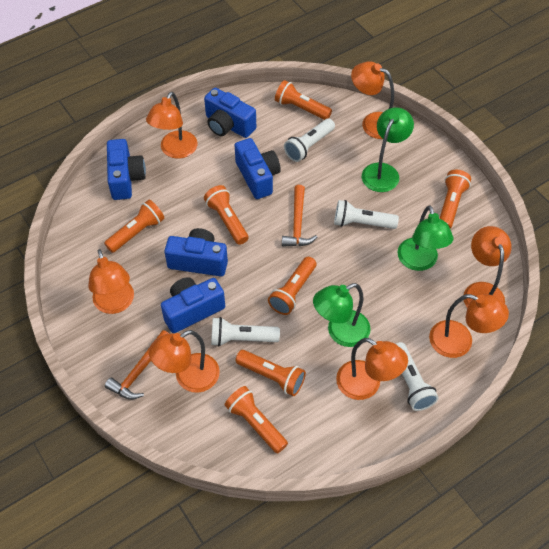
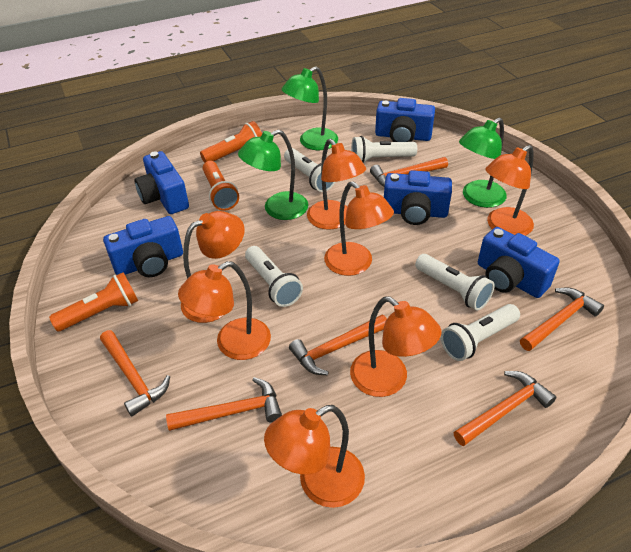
orange flashlight: [104,200,165,253] [204,185,249,245] [224,386,288,454] [235,350,306,396] [268,257,316,315] [275,80,332,120] [439,170,471,229] = 7 -> [49,272,138,332] [200,121,262,163] [203,161,239,211] = 3
orange hammer: [105,330,169,400] [282,185,317,247] = 2 -> [100,330,170,417] [166,377,282,431] [289,315,387,375] [370,157,448,187] [454,371,557,446] [520,287,604,351] = 6
white flashlight: [211,317,280,347] [284,118,335,162] [334,200,399,229] [396,342,439,411] = 4 -> [245,246,303,307] [284,148,335,192] [351,136,417,163] [415,254,495,311] [441,304,520,361] = 5

